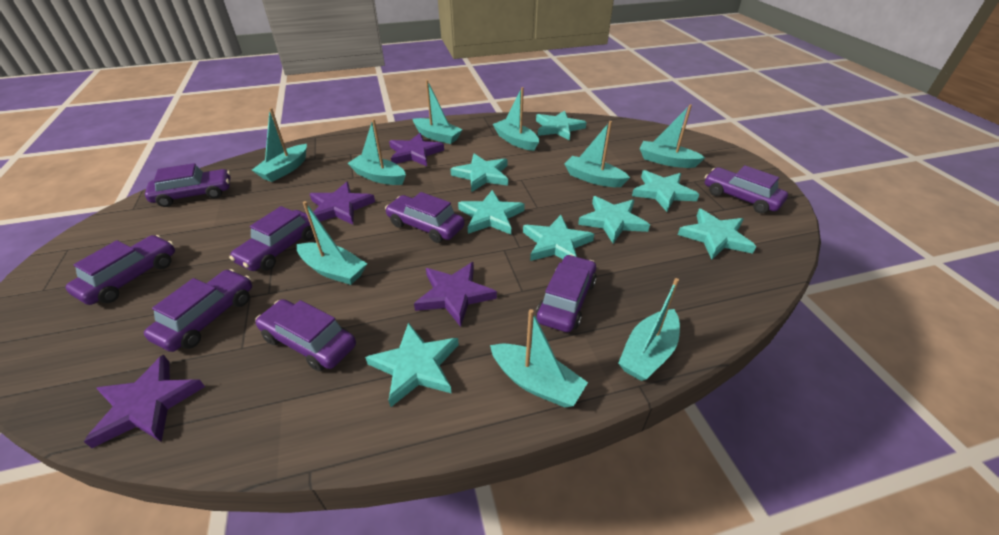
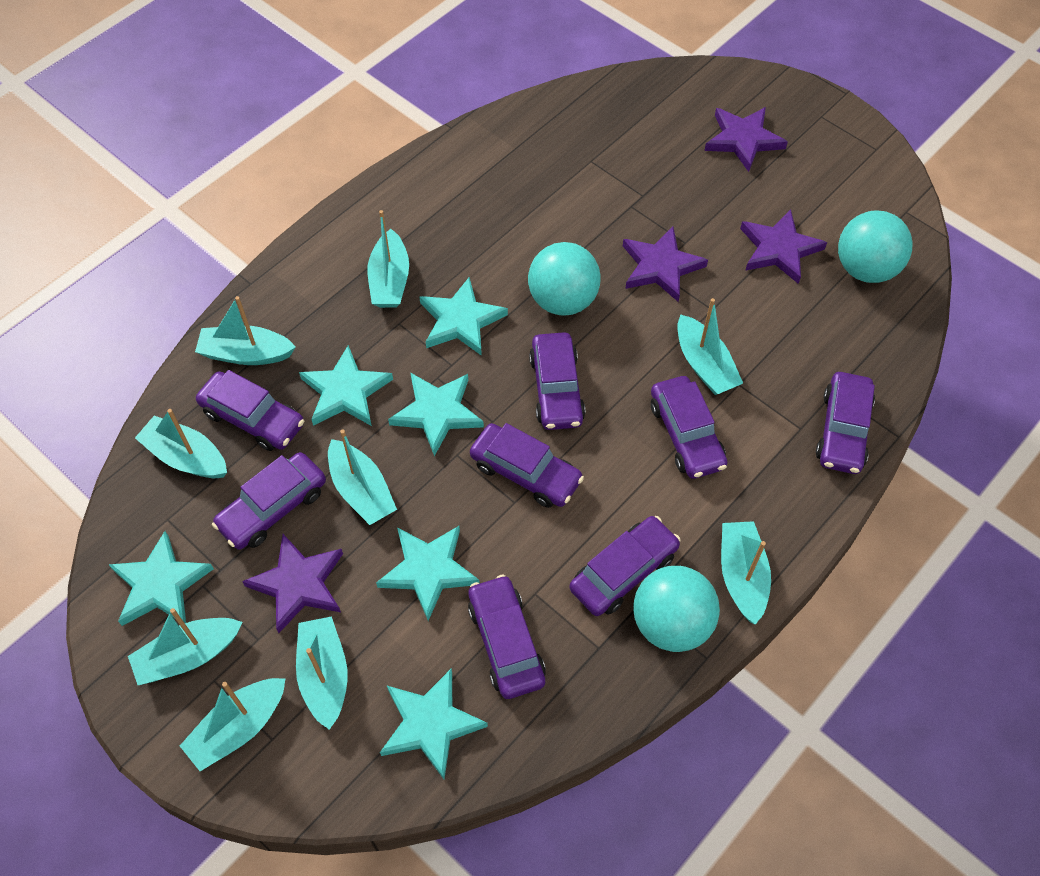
turquoise ball: none = 0 -> [528,242,601,316] [633,566,720,652] [838,211,912,283] = 3
turquoise star: [365,323,459,407] [450,153,508,192] [458,190,525,235] [523,215,594,261] [536,110,587,141] [578,196,650,244] [632,170,700,212] [678,209,756,260] = 8 -> [108,531,214,626] [299,345,393,426] [376,526,479,621] [380,668,488,779] [388,372,484,456] [419,277,508,356] = 6

